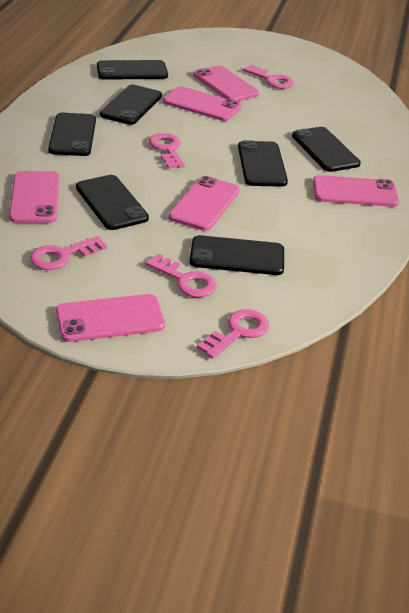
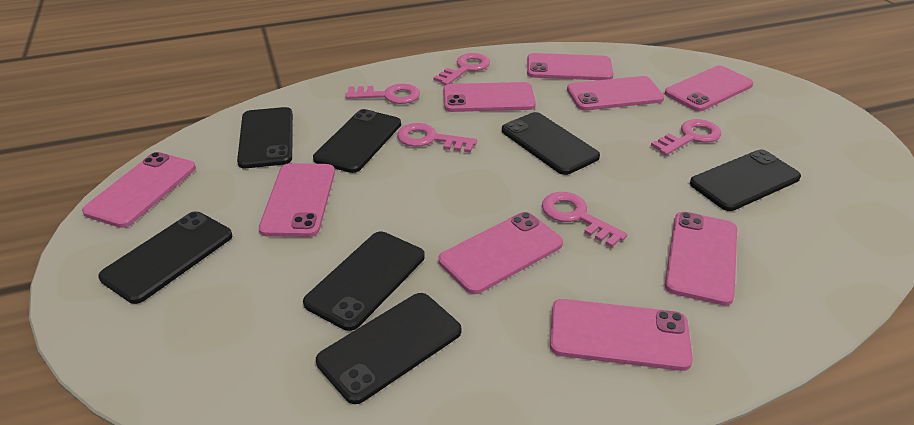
pink phone: [9,171,59,223] [56,294,165,342] [163,86,241,121] [168,176,240,231] [194,65,259,102] [313,175,399,207] = 6 -> [82,152,196,228] [259,163,335,237] [438,212,563,294] [443,82,536,112] [527,53,613,80] [550,299,693,371] [567,76,664,110] [665,66,753,111] [665,212,737,306] = 9

